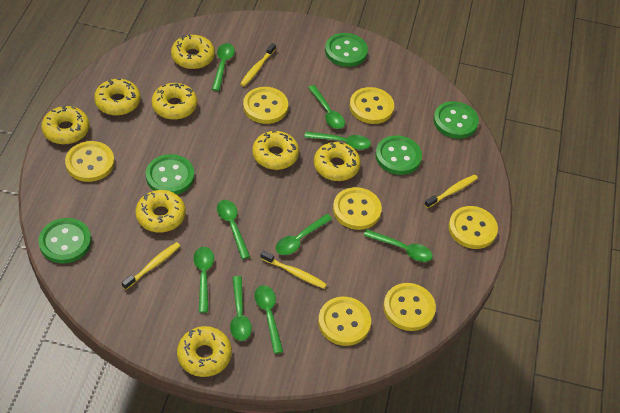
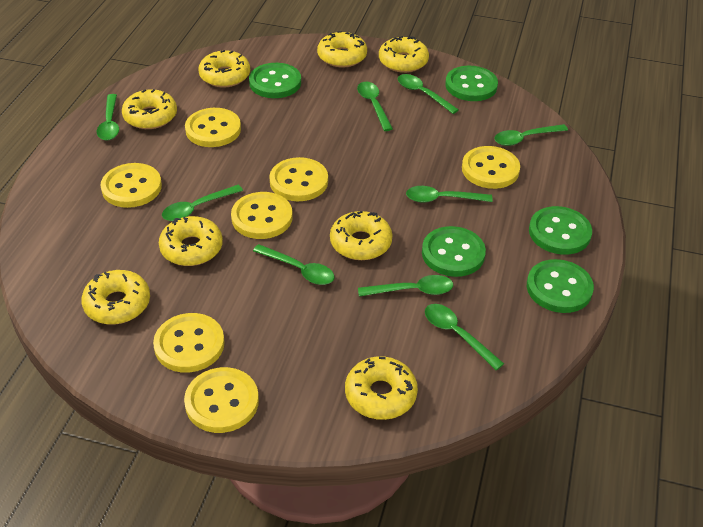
yellow toothbrush: [122,242,180,290] [240,43,276,86] [260,250,327,289] [424,174,478,208] = 4 -> none = 0

